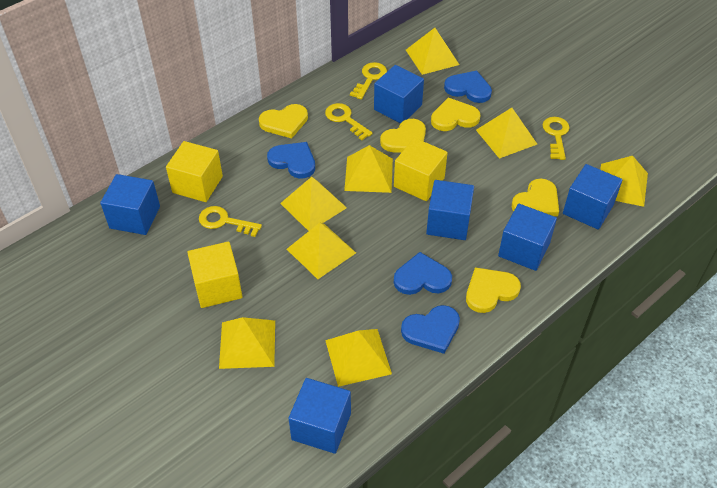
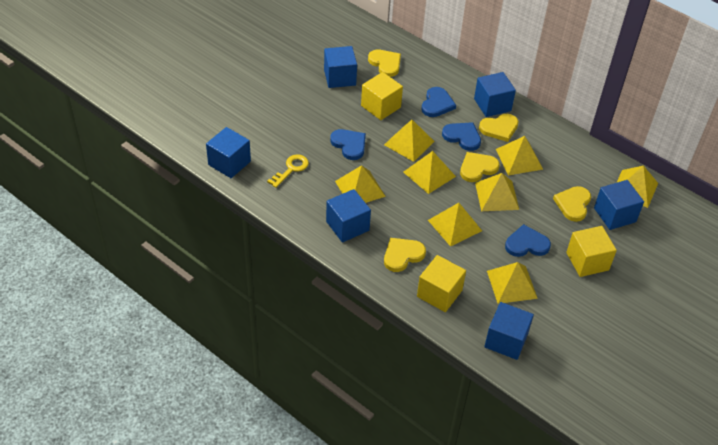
yellow key: [199,206,262,237] [325,103,373,140] [350,62,387,99] [542,117,570,160] = 4 -> [267,154,309,188] = 1

